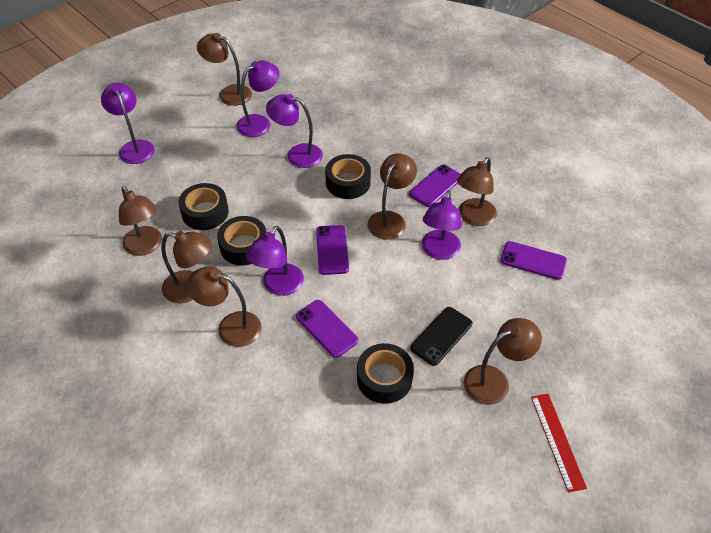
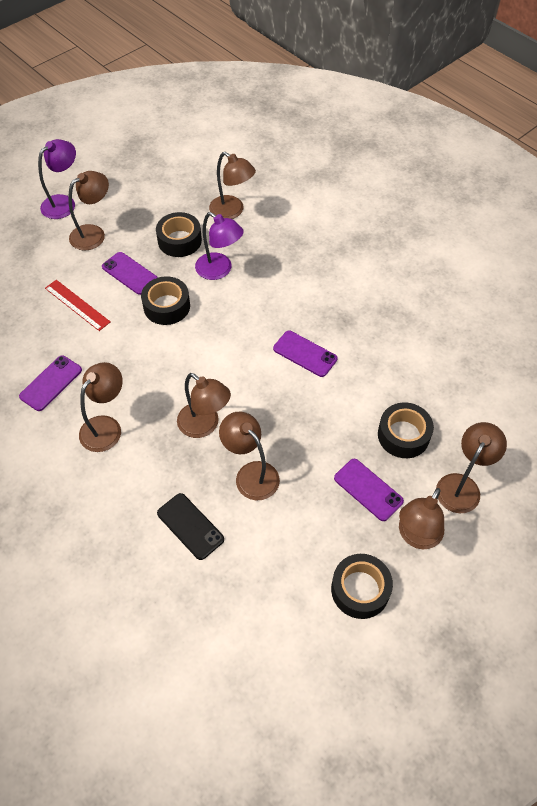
purple lamp: [101,83,155,164] [236,61,279,137] [246,226,304,296] [266,94,323,168] [422,190,462,260] = 5 -> [38,139,76,219] [195,212,244,280] = 2

